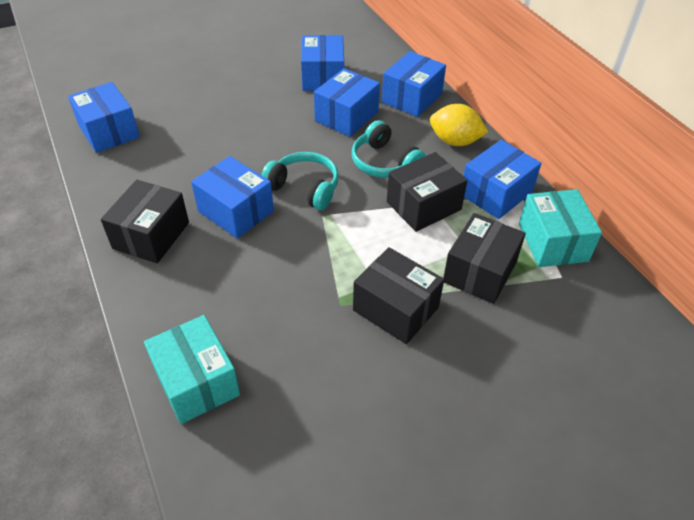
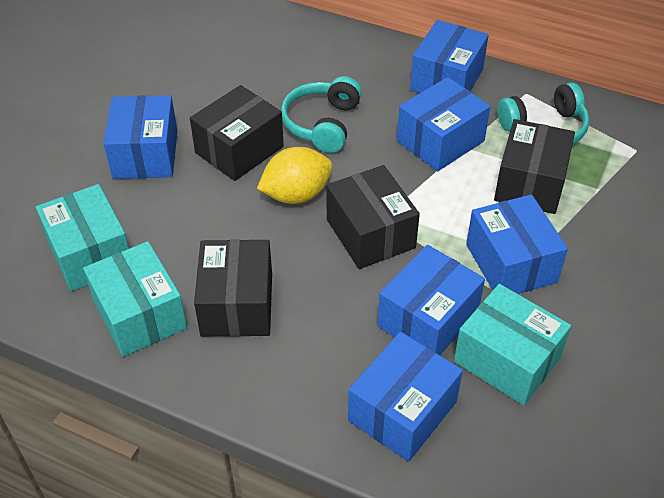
turquoise box: [144,315,240,424] [519,189,602,267] = 2 -> [36,184,129,291] [83,241,187,357] [454,284,571,405] = 3

